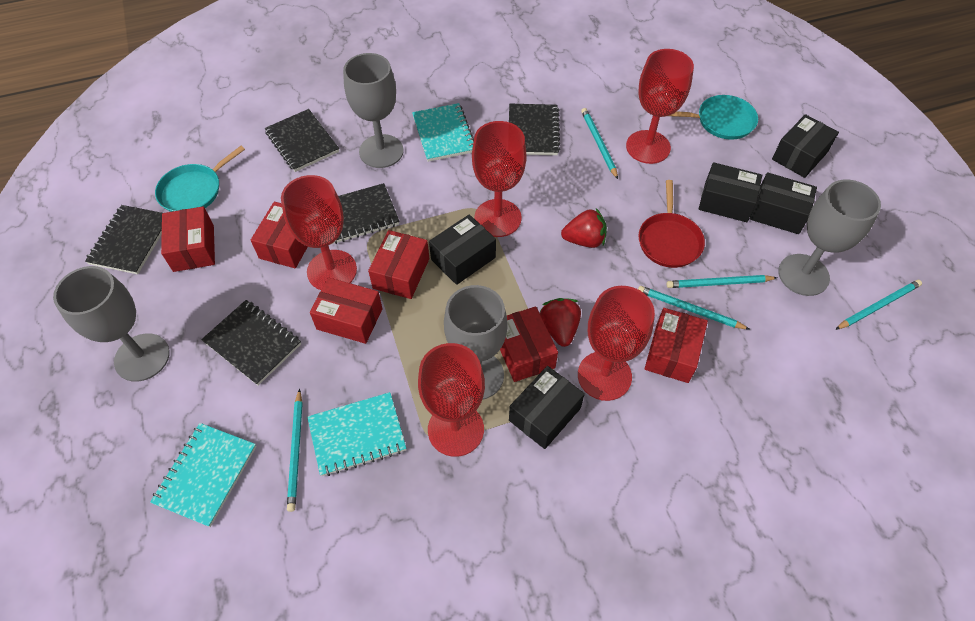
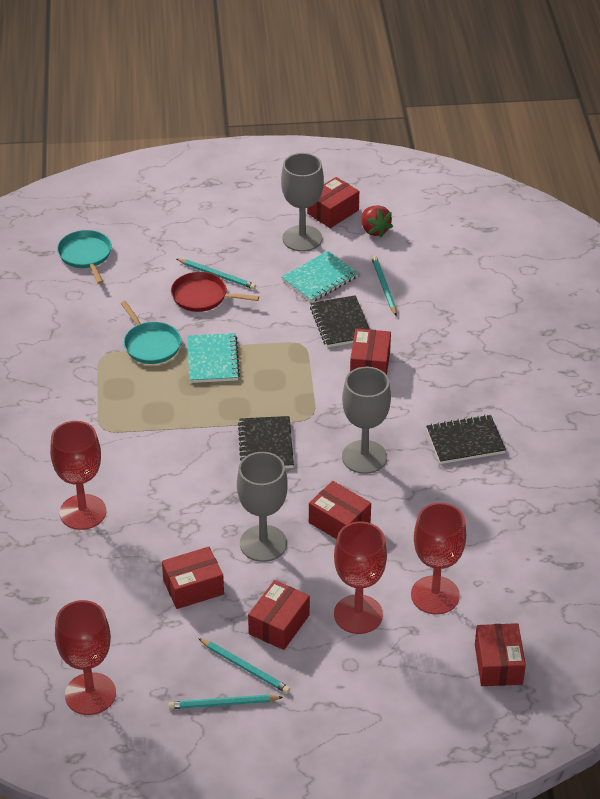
black box: [429,214,496,285] [509,366,585,449] [699,162,762,222] [750,172,817,234] [772,114,839,178] = 5 -> none = 0
black notebook: [85,205,162,274] [201,300,301,386] [265,109,339,172] [330,183,399,245] [509,104,560,155] = 5 -> [238,416,294,468] [310,295,370,347] [426,415,506,464] = 3
grey goblet: [53,266,170,382] [343,53,404,168] [444,285,508,400] [778,180,881,296] = 4 -> [237,452,288,562] [281,153,324,252] [342,367,391,474] = 3
red goblet: [281,175,357,290] [418,343,485,457] [472,121,527,237] [578,286,655,401] [626,49,694,164] = 5 -> [50,421,106,530] [55,600,116,715] [334,522,387,634] [411,503,466,614] = 4
red strawberry: [540,298,581,347] [561,208,607,248] = 2 -> [362,205,393,237] = 1
turquoise notebook: [150,423,256,527] [307,392,406,476] [412,103,474,162] = 3 -> [187,333,240,383] [281,251,358,303] = 2
turquoise pencil: [287,389,303,512] [581,108,618,179] [638,286,750,330] [666,275,777,288] [835,280,922,330] = 5 -> [168,695,283,709] [177,259,256,289] [198,638,290,693] [372,255,397,316] = 4

